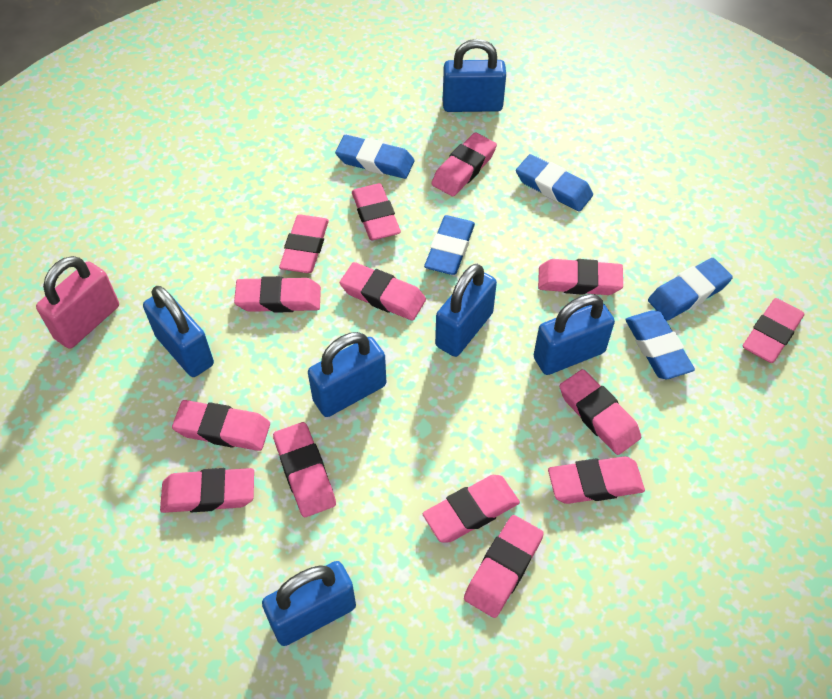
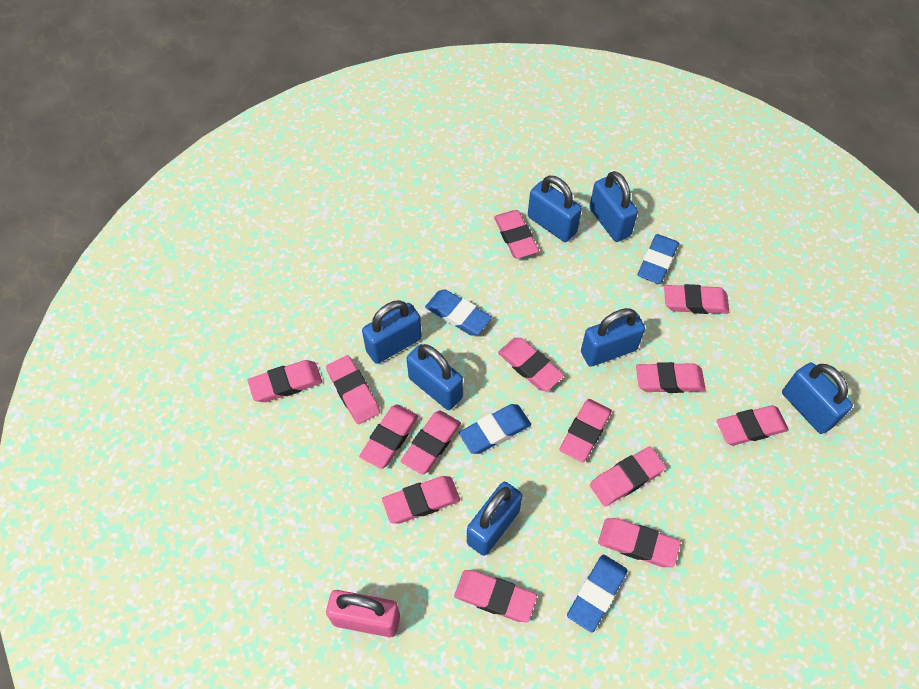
blue eraser: [335,135,414,179] [424,215,475,275] [516,154,593,212] [625,310,695,379] [648,258,733,320] = 5 -> [425,289,492,336] [459,404,531,454] [567,554,628,633] [637,234,679,284] = 4
blue padlock: [143,286,214,377] [262,561,356,646] [308,332,386,417] [435,264,497,357] [443,39,506,112] [534,294,615,375] = 6 -> [362,300,422,364] [407,344,463,410] [467,482,522,556] [528,176,582,242] [581,308,645,367] [589,171,638,242] [782,362,853,434] = 7

